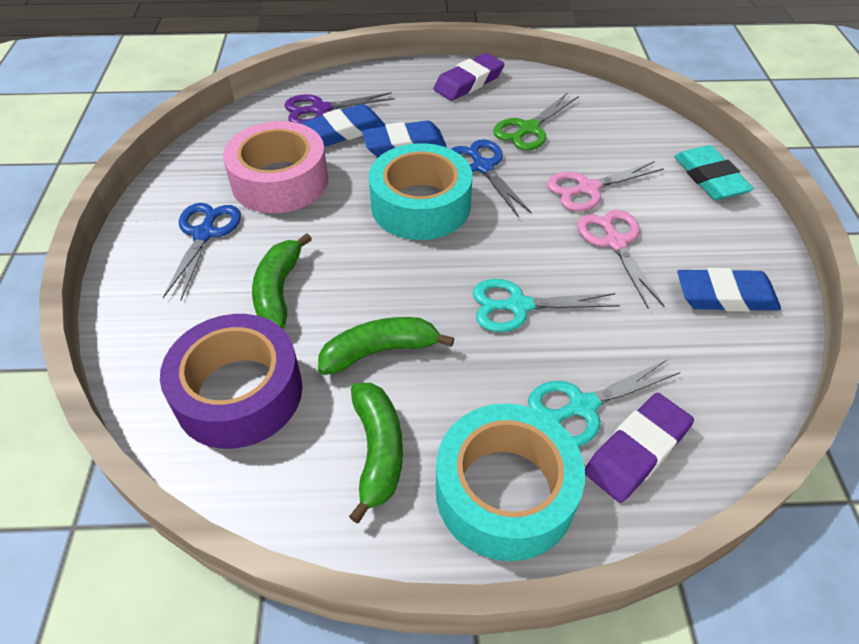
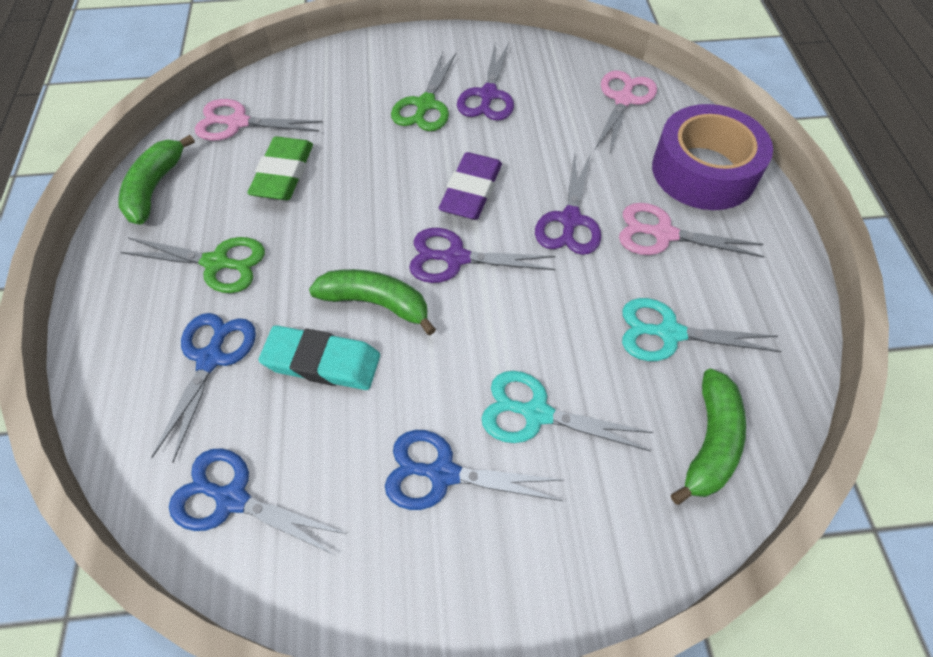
blue eraser: [301,104,385,146] [362,120,447,157] [677,268,781,312] = 3 -> none = 0
blue scissors: [163,203,241,300] [451,140,532,216] = 2 -> [151,313,256,463] [169,449,347,555] [385,430,564,510] = 3
green eraser: none = 0 -> [247,137,313,200] = 1
green scissors: [493,92,579,151] = 1 -> [120,237,265,293] [391,52,456,131] = 2
pink scissors: [547,161,664,211] [577,210,665,308] = 2 -> [195,99,323,141] [595,71,657,153] [619,203,764,257] = 3
pink tape: [223,121,328,213] = 1 -> none = 0
purple eraser: [433,53,505,101] [585,393,694,503] = 2 -> [439,152,502,220] = 1
purple scissors: [284,92,395,124] = 1 -> [409,228,555,283] [457,43,514,121] [535,153,601,255] = 3
turquoise tape: [369,143,472,240] [436,404,585,561] = 2 -> none = 0

